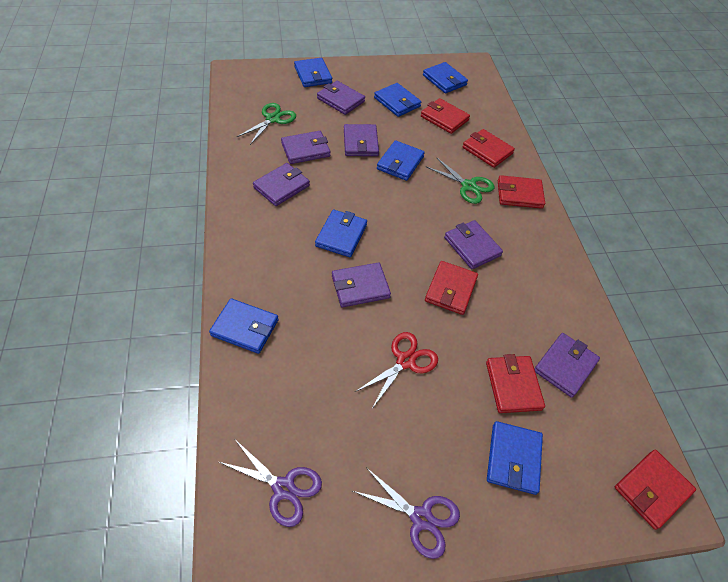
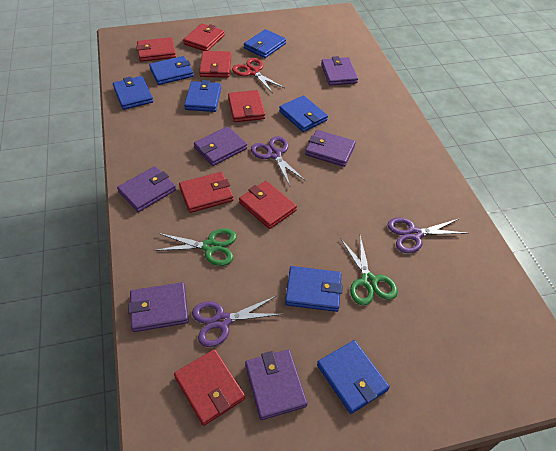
purple scissors: [219,441,322,527] [353,467,460,559] = 2 -> [192,296,283,347] [251,136,306,186] [387,218,468,253] = 3
purple wallet: [253,163,310,206] [281,131,331,164] [317,81,365,115] [332,262,391,307] [344,124,379,156] [444,220,503,269] [534,333,600,398] = 7 -> [117,166,176,212] [128,282,189,332] [194,126,247,166] [245,349,308,420] [305,130,356,167] [321,56,358,86] = 6
red wallet: [421,98,470,134] [425,261,478,315] [462,129,515,168] [486,354,545,413] [498,175,545,209] [615,450,696,530] = 6 -> [136,37,176,62] [174,349,245,426] [179,172,233,213] [183,23,225,51] [199,51,231,78] [228,90,265,122] [239,181,297,229] = 7

